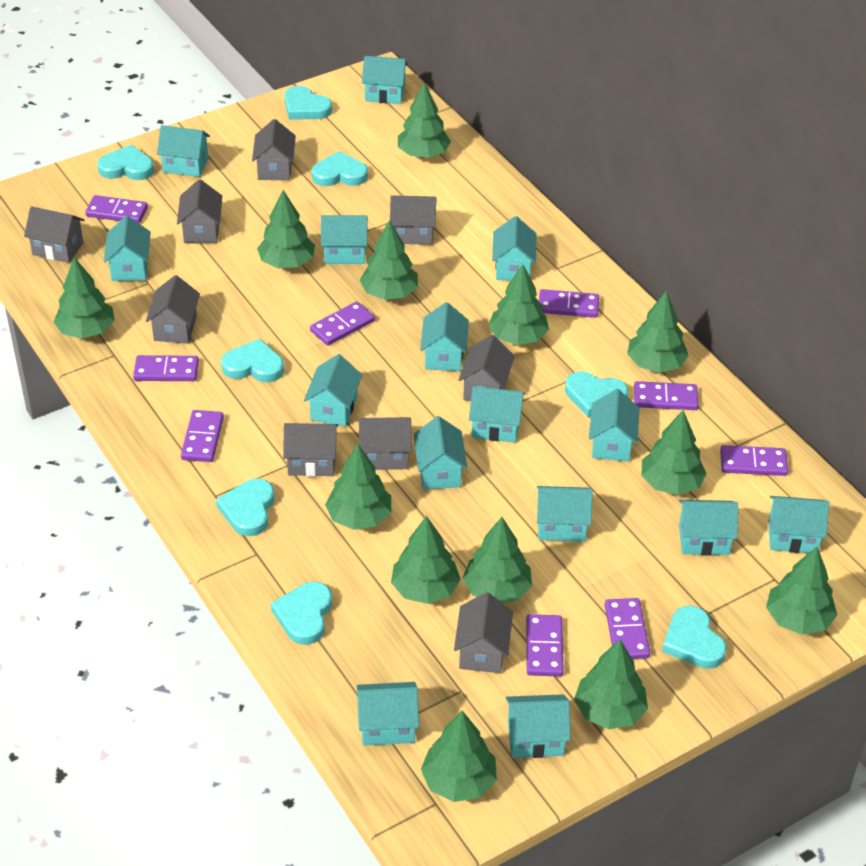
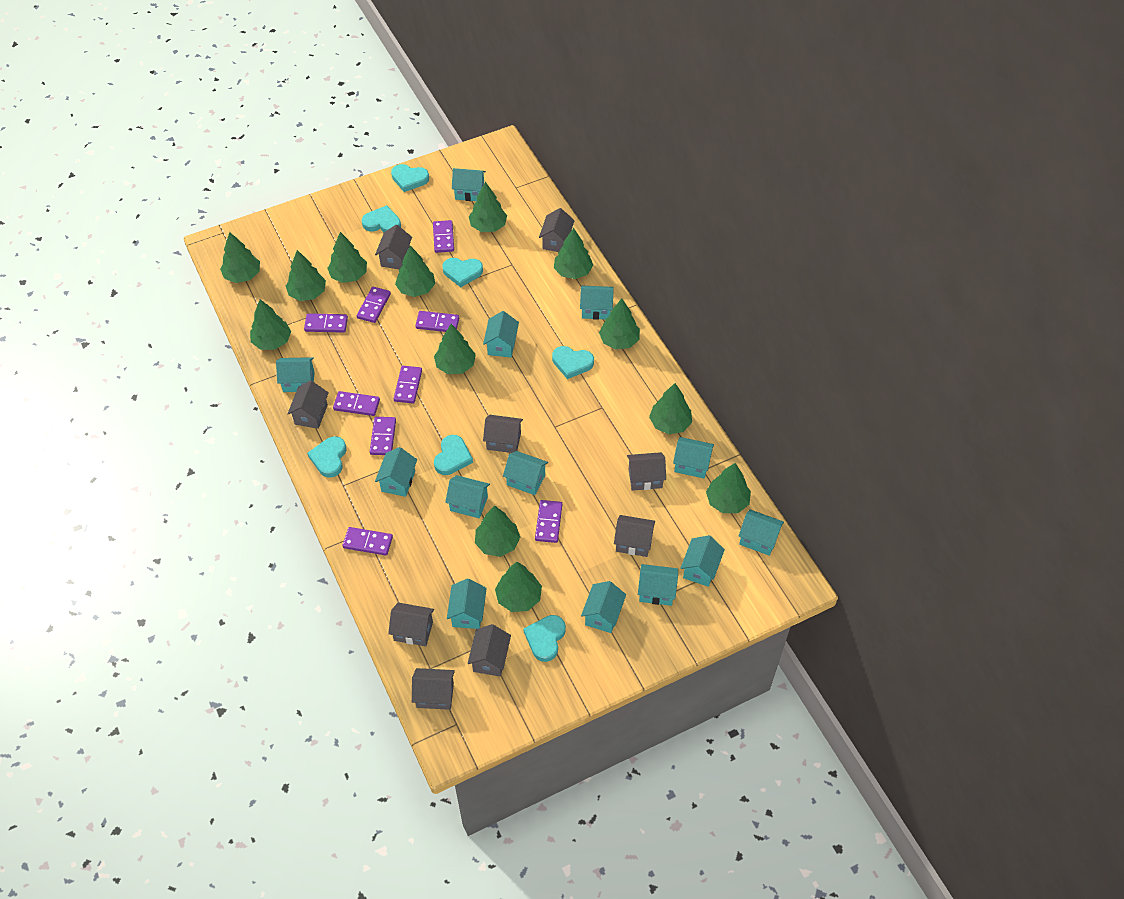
turquoise heart: [97,145,154,180] [216,479,275,536] [221,339,284,382] [271,582,332,645] [285,86,332,120] [312,151,368,186] [565,371,628,417] [662,606,727,669] = 8 -> [307,436,346,478] [362,205,401,232] [391,164,429,192] [434,435,473,475] [442,258,483,287] [524,615,566,662] [552,346,594,379] = 7
turquoise house: [104,216,151,281] [157,125,210,177] [304,354,362,426] [321,215,368,264] [356,682,419,746] [362,56,408,104] [413,416,467,489] [420,302,469,371] [469,386,525,443] [492,216,536,281] [506,694,571,758] [537,486,593,542] [589,389,640,462] [679,500,738,556] [769,496,829,553] = 15 -> [276,357,315,392] [375,447,417,497] [445,475,490,518] [447,578,487,629] [452,168,486,201] [483,311,519,358] [503,451,548,495] [580,286,614,320] [581,581,626,633] [638,564,678,606] [673,437,714,478] [681,535,725,587] [739,509,784,556] = 13

